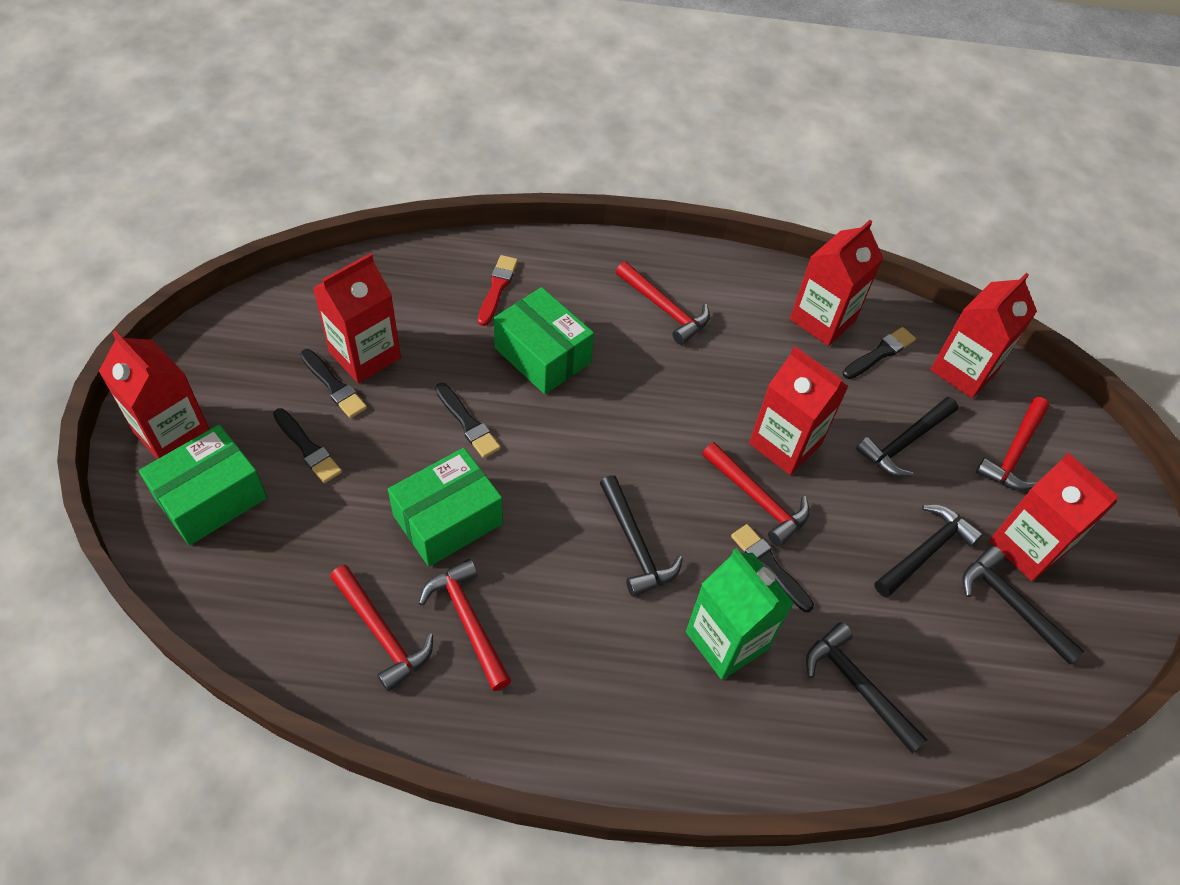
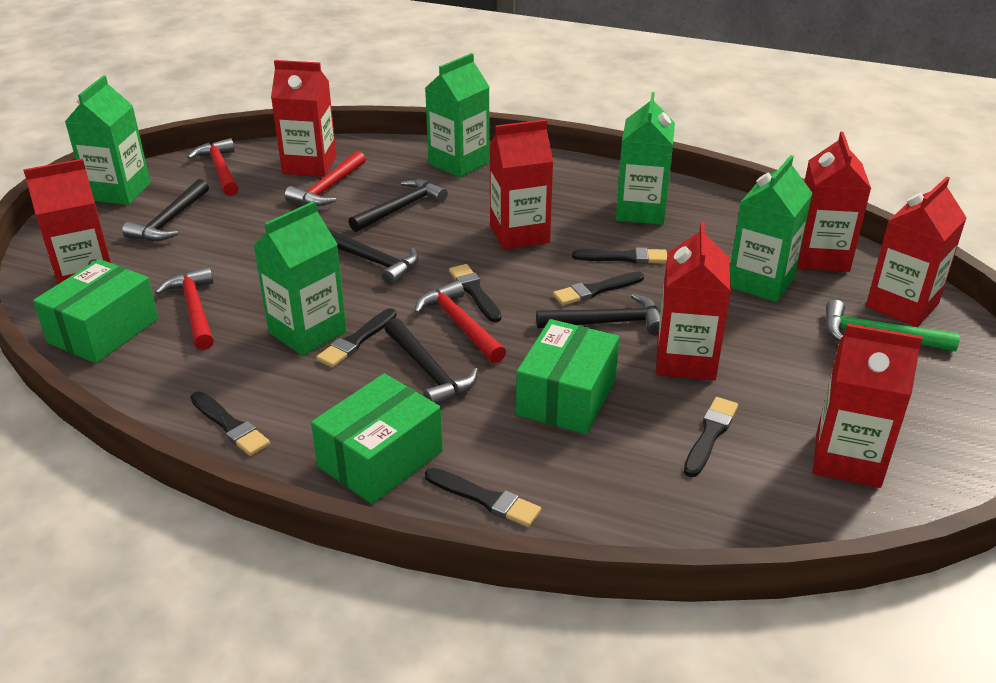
black brush: [273,409,342,483] [300,349,367,418] [435,383,501,458] [731,524,814,612] [843,327,916,379] = 5 -> [190,391,270,456] [316,308,397,367] [425,468,541,527] [449,264,502,322] [553,271,644,305] [572,247,667,264] [684,397,738,477] = 7
green carton: [686,548,794,680] = 1 -> [65,75,151,205] [253,201,347,356] [425,53,490,178] [616,92,675,225] [730,155,813,302] = 5
green hammer: none = 0 -> [825,300,960,351] = 1
red brush: [478,255,518,326] = 1 -> none = 0
red carton: [99,331,210,459] [313,253,401,383] [749,346,849,475] [790,220,883,346] [930,273,1037,399] [989,452,1119,581] = 6 -> [23,159,111,284] [271,60,337,177] [489,119,553,250] [656,222,731,380] [797,132,871,272] [813,324,923,488] [866,176,967,327] = 7
red hammer: [330,565,433,692] [419,559,511,691] [616,262,710,345] [702,442,810,547] [976,397,1049,490] = 5 -> [155,267,214,350] [187,138,239,196] [285,151,366,206] [414,280,506,363] = 4

